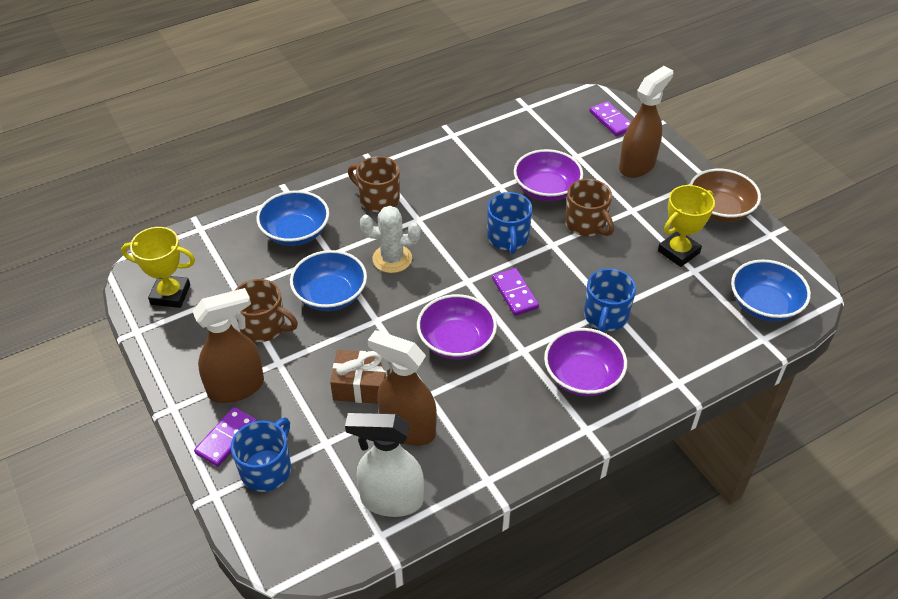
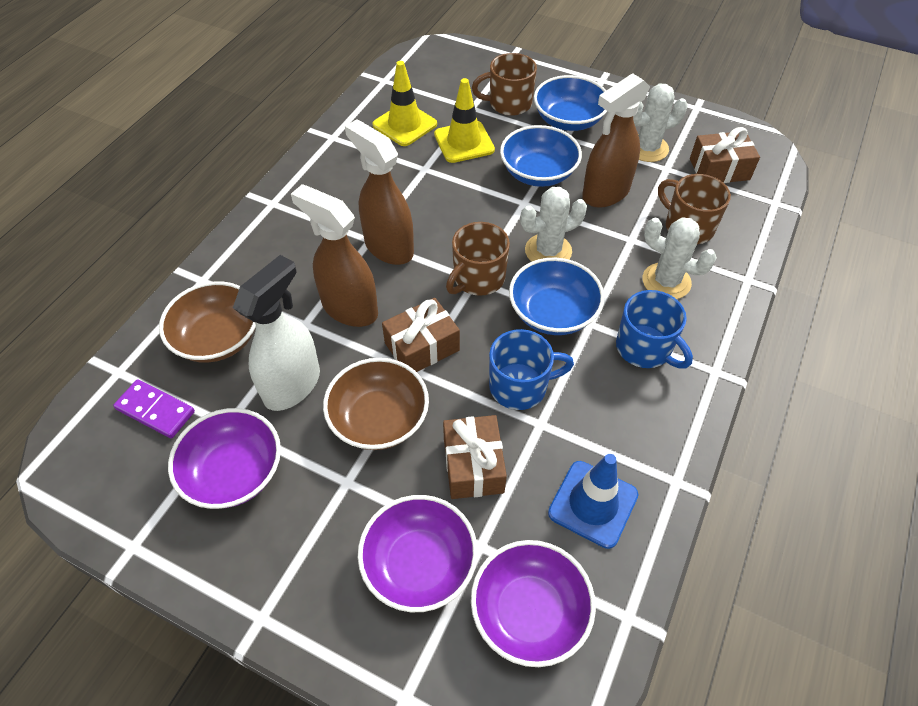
blue mug: [231,418,291,492] [487,192,533,254] [584,268,636,332] = 3 -> [489,329,574,410] [616,290,693,368] = 2
blue traffic cone: none = 0 -> [548,454,639,549] = 1
brown bowl: [689,169,761,222] = 1 -> [159,281,256,363] [323,358,429,450] = 2
brown gift: [330,350,390,404] = 1 -> [382,298,460,372] [443,415,507,499] [690,127,760,183] = 3
purple domino: [194,407,257,467] [492,268,539,316] [589,101,631,136] = 3 -> [113,379,195,438] = 1
white cactus: [360,206,420,273] = 1 -> [520,187,587,262] [633,84,688,162] [643,217,717,299] = 3
yellow traffic cone: none = 0 -> [372,61,437,146] [434,78,495,163] = 2
yellow trophy: [121,227,195,308] [658,185,715,267] = 2 -> none = 0

